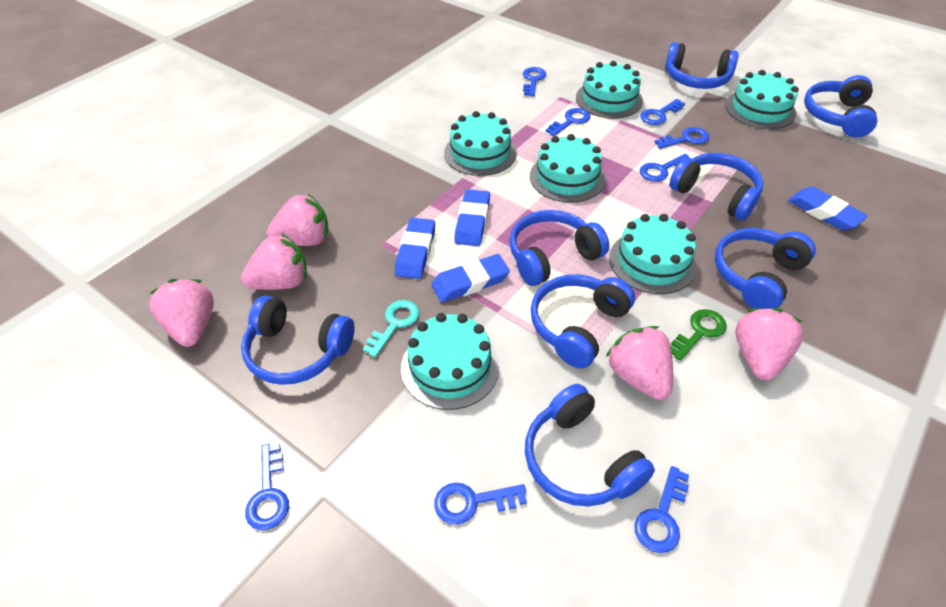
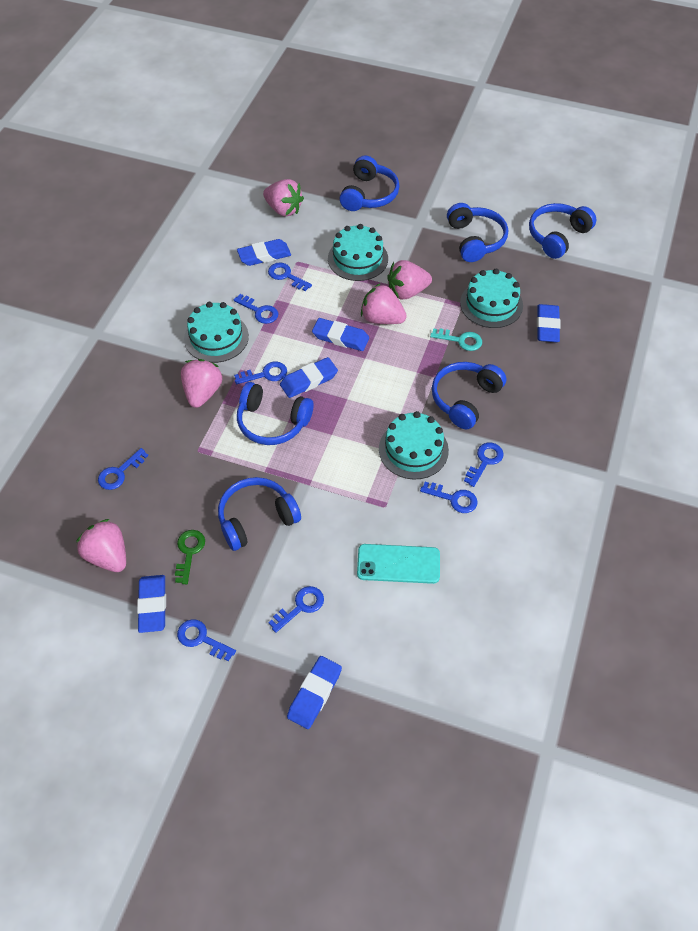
blue eraser: [395,218,435,279] [431,254,510,302] [454,189,490,246] [788,186,868,230] = 4 -> [137,575,166,633] [237,239,291,266] [280,357,338,398] [287,656,342,729] [312,318,369,351] [537,304,561,342] = 6
blue headphones: [241,295,355,385] [509,210,609,286] [525,384,655,507] [530,274,635,368] [665,42,739,89] [669,153,763,221] [715,228,816,309] [804,75,877,138] = 8 -> [218,477,301,551] [237,382,314,445] [339,156,400,211] [432,362,506,429] [447,203,508,262] [529,203,596,259] = 6
turquoise cake: [401,313,500,410] [444,111,517,176] [530,134,606,203] [576,61,643,119] [609,214,697,294] [725,70,799,129] = 6 -> [184,302,249,363] [328,224,388,281] [379,411,449,479] [460,269,523,328] = 4
turquoise phone: none = 0 -> [357,544,440,584] = 1

